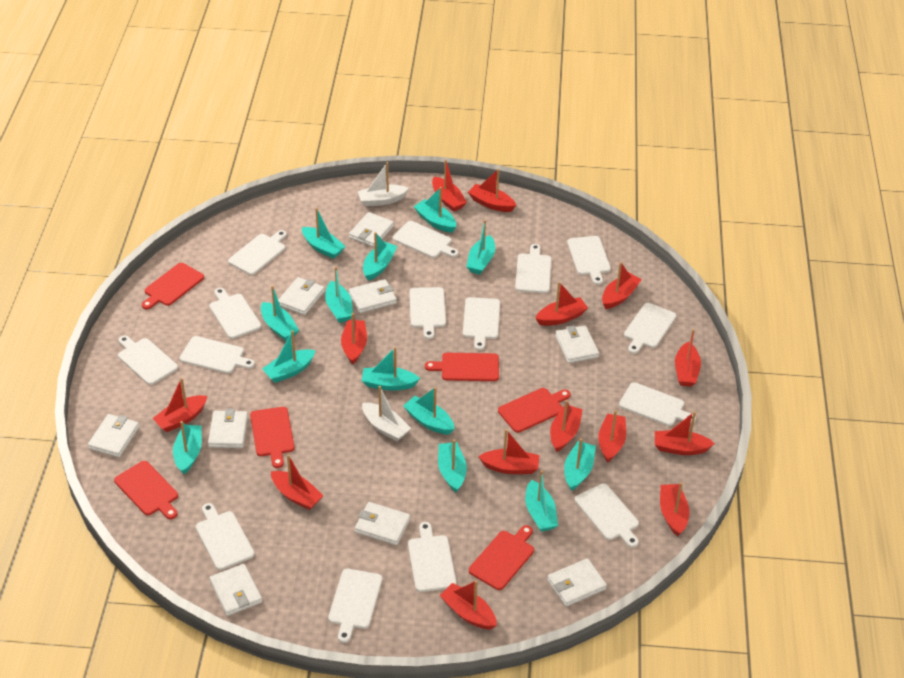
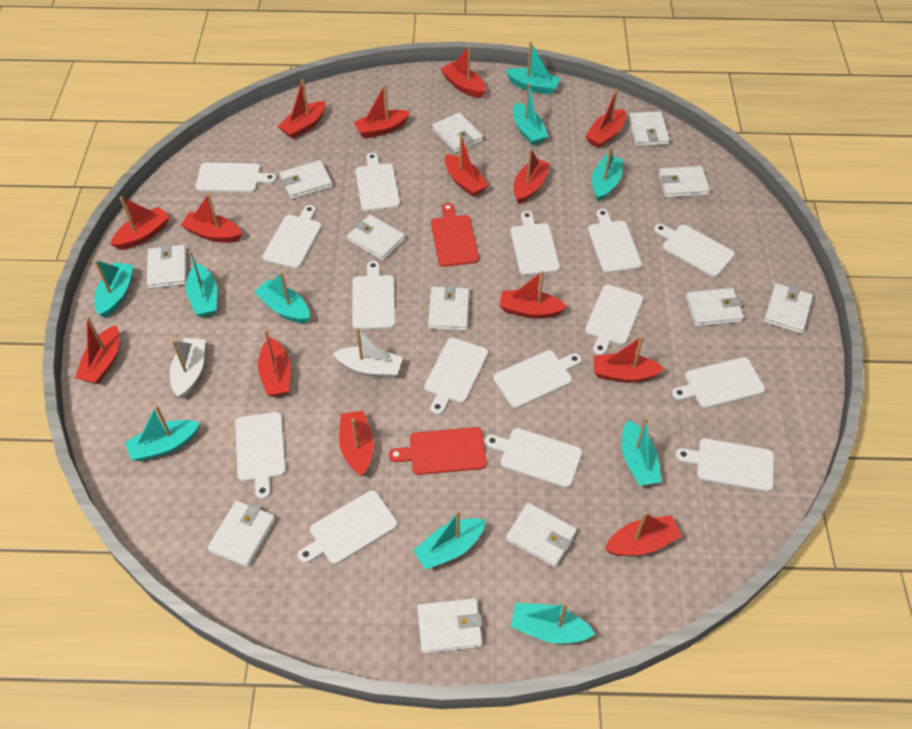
red cutting board: [114,461,178,519] [142,263,204,309] [250,407,295,468] [425,353,499,381] [469,525,534,590] [498,388,571,433] = 6 -> [389,427,486,475] [431,203,479,267] = 2
turquoise boat: [173,421,202,474] [261,286,299,341] [262,330,316,383] [302,207,346,259] [325,266,353,323] [362,347,420,391] [363,232,397,281] [403,387,454,435] [414,187,456,233] [438,439,467,493] [466,220,495,275] [525,470,558,532] [564,438,596,491] = 13 -> [94,259,134,318] [125,405,200,461] [186,251,217,317] [254,271,310,323] [413,510,486,570] [505,41,561,95] [510,602,595,644] [513,83,548,146] [592,145,623,202] [621,417,662,486] = 10
white wallet: [88,414,139,457] [208,409,248,448] [210,564,262,616] [278,277,325,315] [349,212,394,248] [349,279,397,313] [355,502,410,545] [547,558,607,607] [555,325,599,363] = 9 -> [147,244,187,289] [208,501,276,567] [280,160,333,199] [347,215,405,261] [417,598,483,653] [428,285,469,331] [432,112,483,153] [506,502,577,567] [628,111,670,146] [658,166,710,198] [686,288,744,327] [764,283,813,334] = 12

